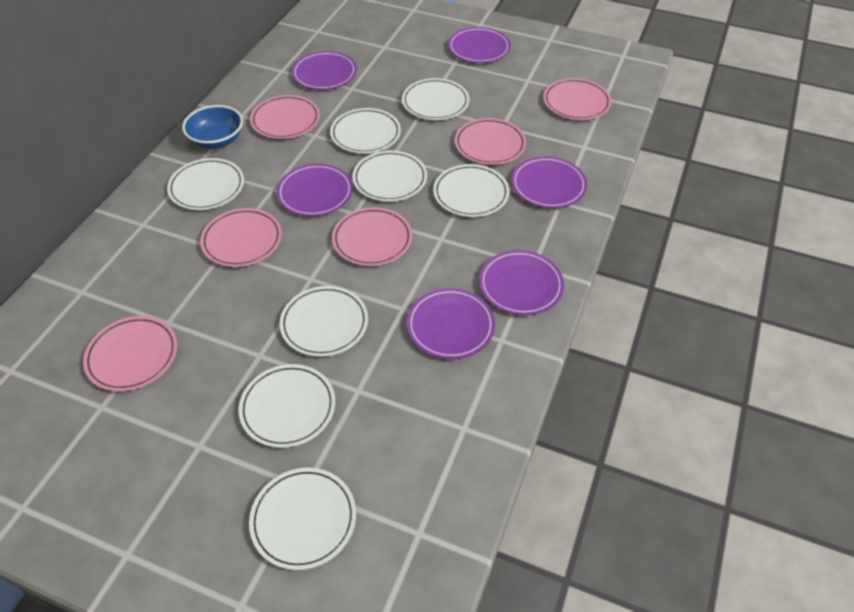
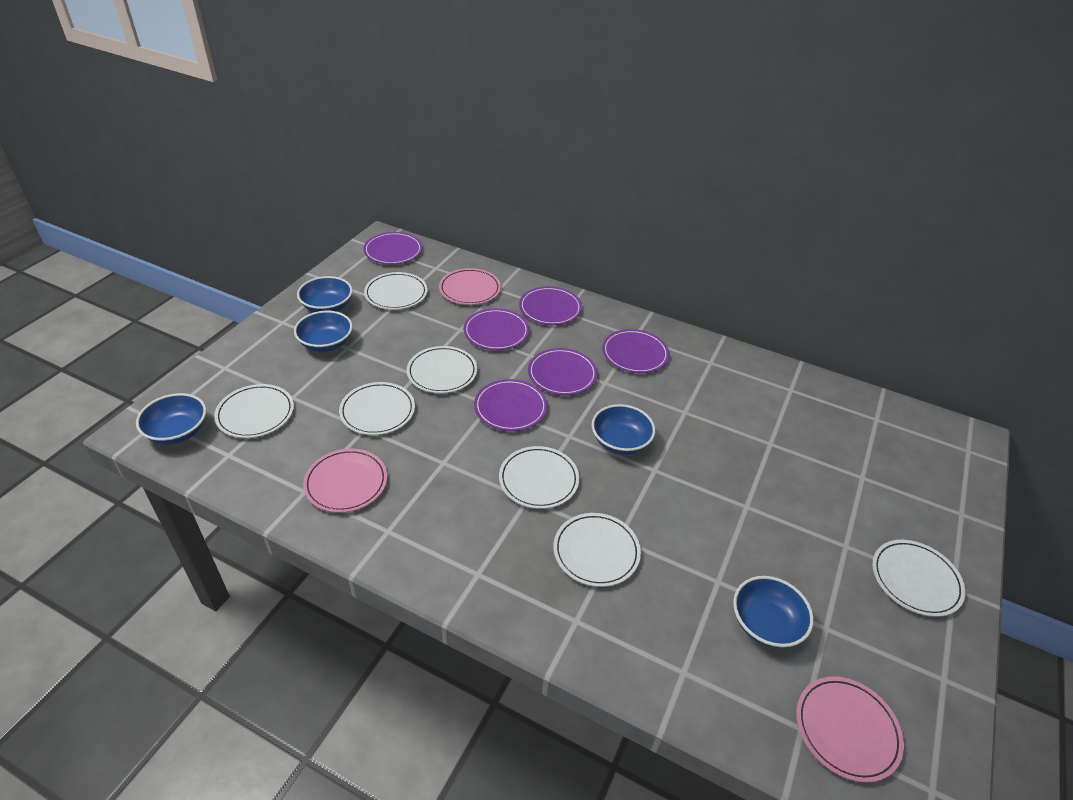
blue bowl: [182,105,243,149] = 1 -> [136,393,206,444] [294,311,353,352] [297,276,352,312] [592,404,655,455] [733,576,814,648] = 5
pink plate: [83,316,177,392] [200,208,282,267] [250,95,320,139] [332,207,412,266] [455,118,526,165] [543,78,612,120] = 6 -> [303,448,387,513] [439,268,501,305] [796,677,904,783] = 3
white plate: [167,158,244,210] [239,364,335,448] [249,468,356,570] [280,286,368,357] [330,108,401,154] [352,151,427,202] [402,78,469,120] [433,164,509,217] = 8 -> [214,384,294,438] [339,382,415,435] [364,272,428,310] [407,346,477,393] [499,446,579,509] [554,513,641,587] [872,540,965,617] = 7

